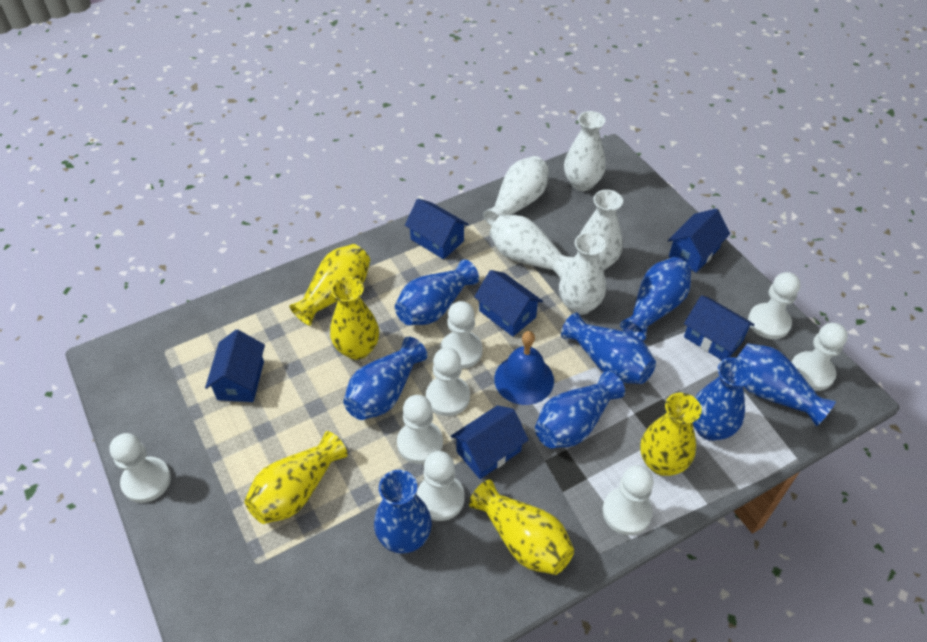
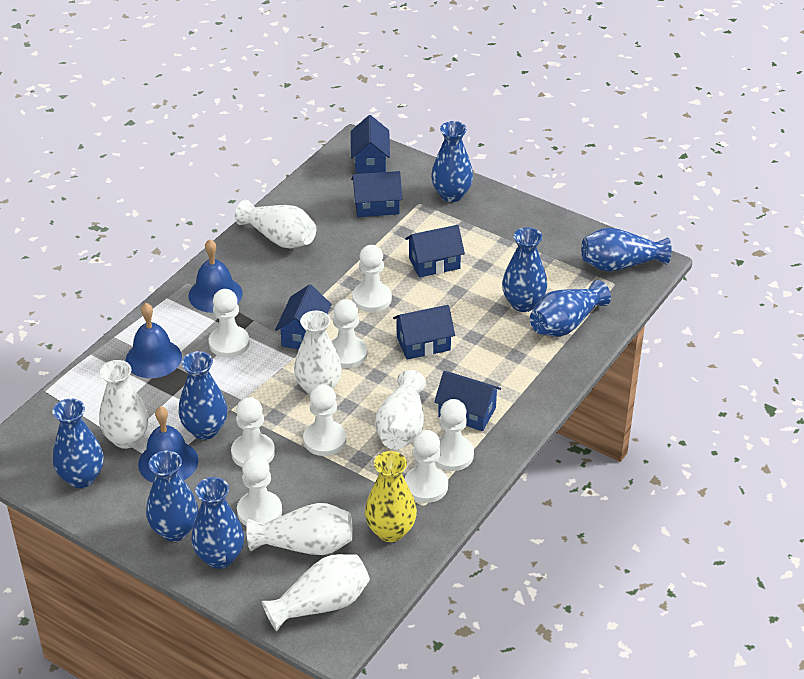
blue bell: [494,331,554,405] = 1 -> [125,303,182,378] [138,406,198,483] [188,239,243,313] = 3
white vase: [483,156,549,226] [489,215,574,280] [559,232,606,315] [564,111,606,191] [580,190,623,271] = 5 -> [99,360,148,449] [235,200,316,249] [247,503,353,555] [261,554,370,631] [294,311,342,395] [375,370,426,450] = 6
yellow vase: [244,431,347,524] [289,244,370,326] [330,277,379,360] [469,480,574,575] [640,393,702,476] = 5 -> [365,451,417,542] = 1

